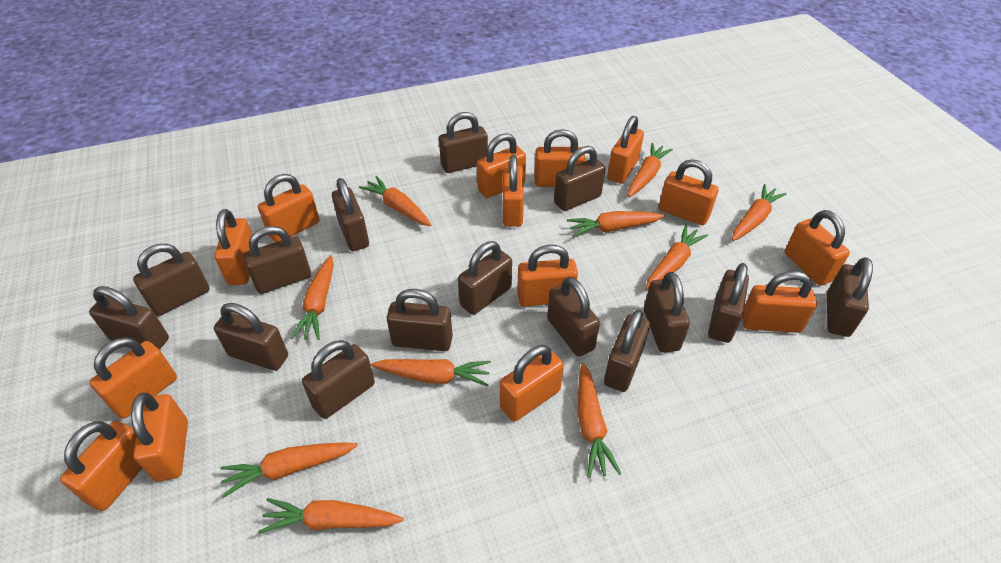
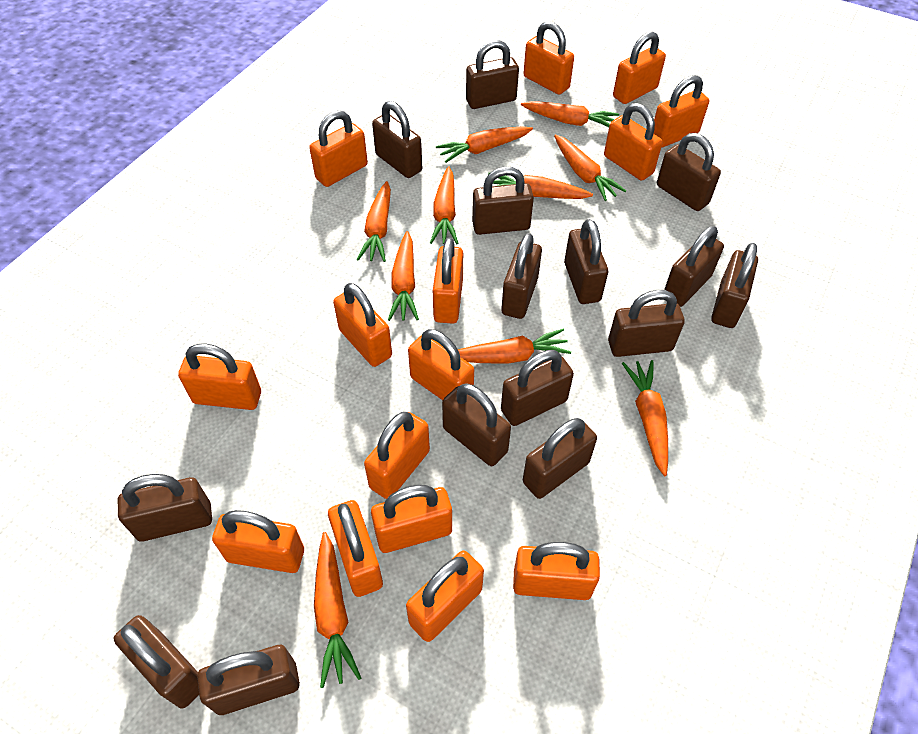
orange padlock: [60,421,142,511] [89,337,177,419] [131,393,188,482] [214,209,252,285] [258,174,319,242] [477,133,526,198] [500,345,564,422] [503,155,524,227] [517,244,578,306] [534,129,585,187] [607,116,644,184] [659,159,718,225] [742,271,817,333] [785,210,850,286] = 14 -> [178,344,261,410] [212,510,304,573] [309,110,368,187] [328,500,383,597] [333,283,392,367] [364,412,430,499] [371,485,452,553] [406,550,484,642] [408,329,474,400] [433,238,463,324] [513,542,600,600] [523,21,574,95] [604,103,663,181] [613,31,666,104] [654,75,709,148] = 15

